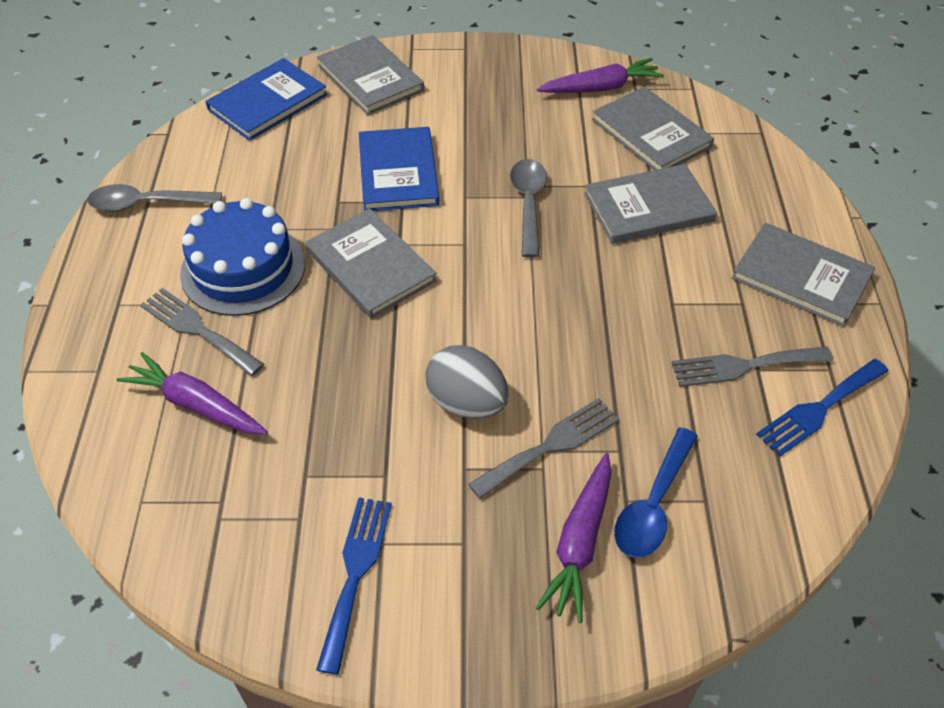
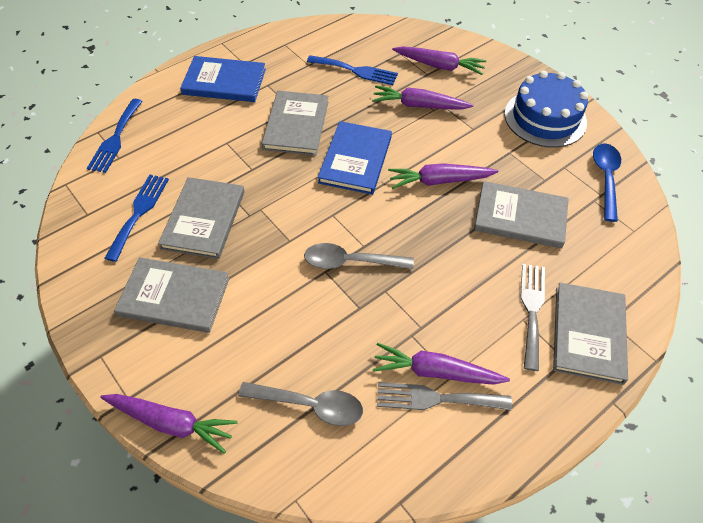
blue fork: [316,498,392,675] [756,359,888,457] = 2 -> [87,99,143,173] [104,175,169,262] [307,55,398,85] = 3
grey egg: [425,345,509,419] = 1 -> none = 0
grey fork: [140,288,264,376] [468,398,619,499] [671,347,833,387] = 3 -> [377,382,512,411] [521,264,545,371] = 2
purple carrot: [116,352,268,434] [536,453,612,623] [537,58,664,93] = 3 -> [100,394,238,453] [372,86,473,110] [372,343,510,385] [388,163,498,189] [392,46,487,75] = 5

